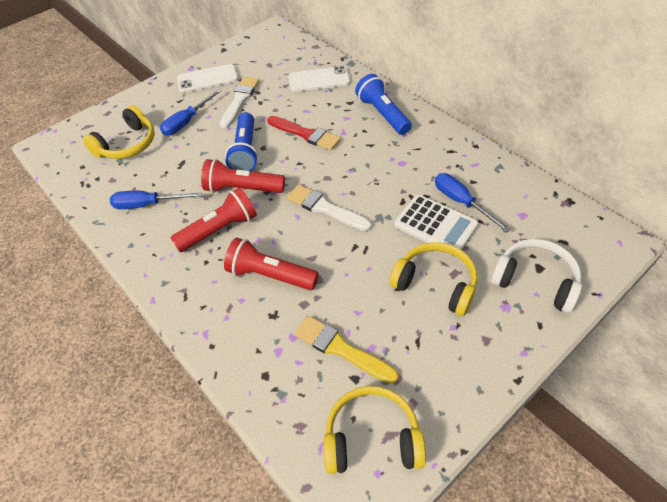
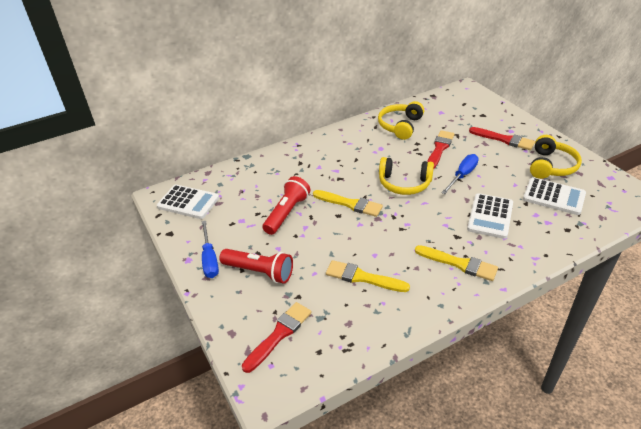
blue flashlight: [225,112,258,171] [355,74,412,135] = 2 -> none = 0
blue screwdriver: [110,191,202,209] [160,89,221,136] [435,173,511,232] = 3 -> [202,221,219,278] [441,154,479,194] = 2
red brush: [267,116,341,150] = 1 -> [242,302,312,373] [427,130,455,168] [469,127,535,150] = 3
red flashlight: [170,187,257,252] [201,159,285,193] [224,238,319,290] = 3 -> [219,249,293,284] [262,176,310,235] = 2
white brush: [220,77,259,128] [287,185,371,231] = 2 -> none = 0
white calculator: [394,195,478,255] = 1 -> [157,185,219,219] [467,193,513,239] [523,177,586,215] = 3
white headphones: [491,239,582,313] = 1 -> none = 0
white phone: [177,64,238,93] [288,66,350,92] = 2 -> none = 0
yellow brush: [295,316,399,384] = 1 -> [313,190,383,217] [326,260,410,292] [415,245,498,281] = 3

